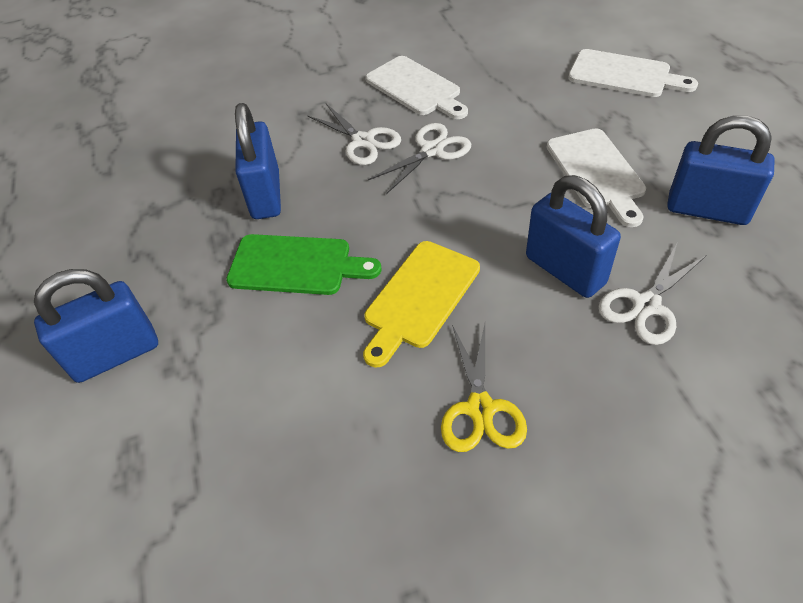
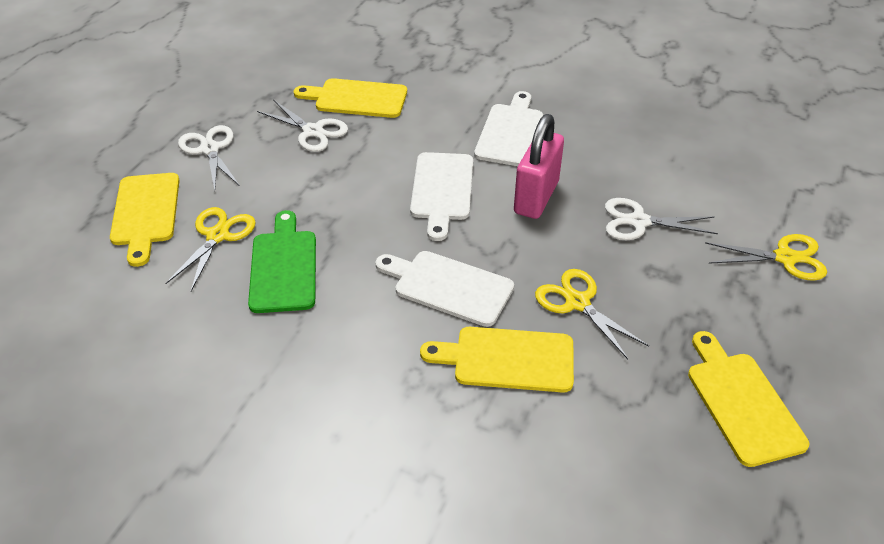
blue padlock: [34,269,158,383] [235,103,281,219] [526,175,621,298] [667,115,775,225] = 4 -> none = 0
pink padlock: none = 0 -> [514,114,564,219] = 1
yellow cutting board: [363,241,480,368] = 1 -> [110,173,180,267] [294,78,407,118] [420,327,574,393] [688,331,809,467] = 4
yellow scissors: [441,324,527,452] = 1 -> [165,207,256,291] [535,269,649,359] [705,234,827,281] = 3

